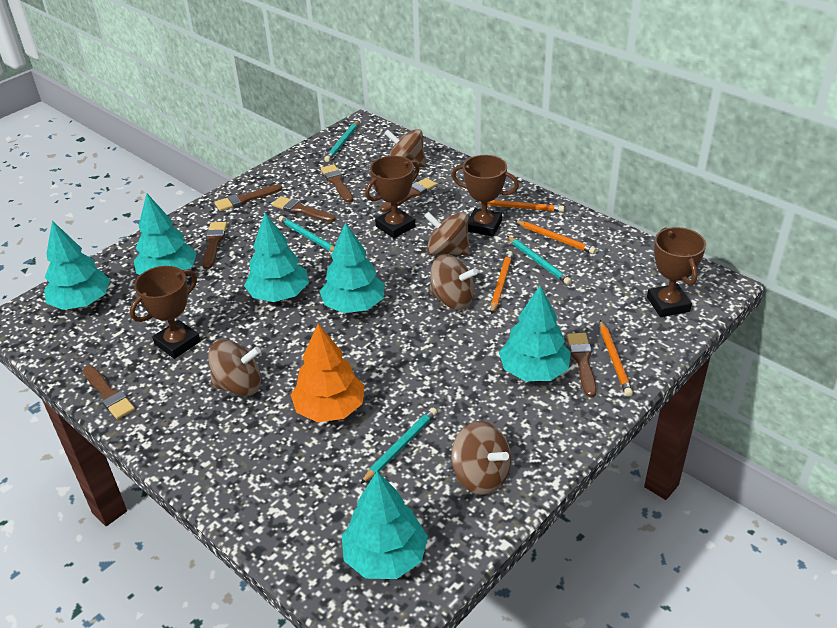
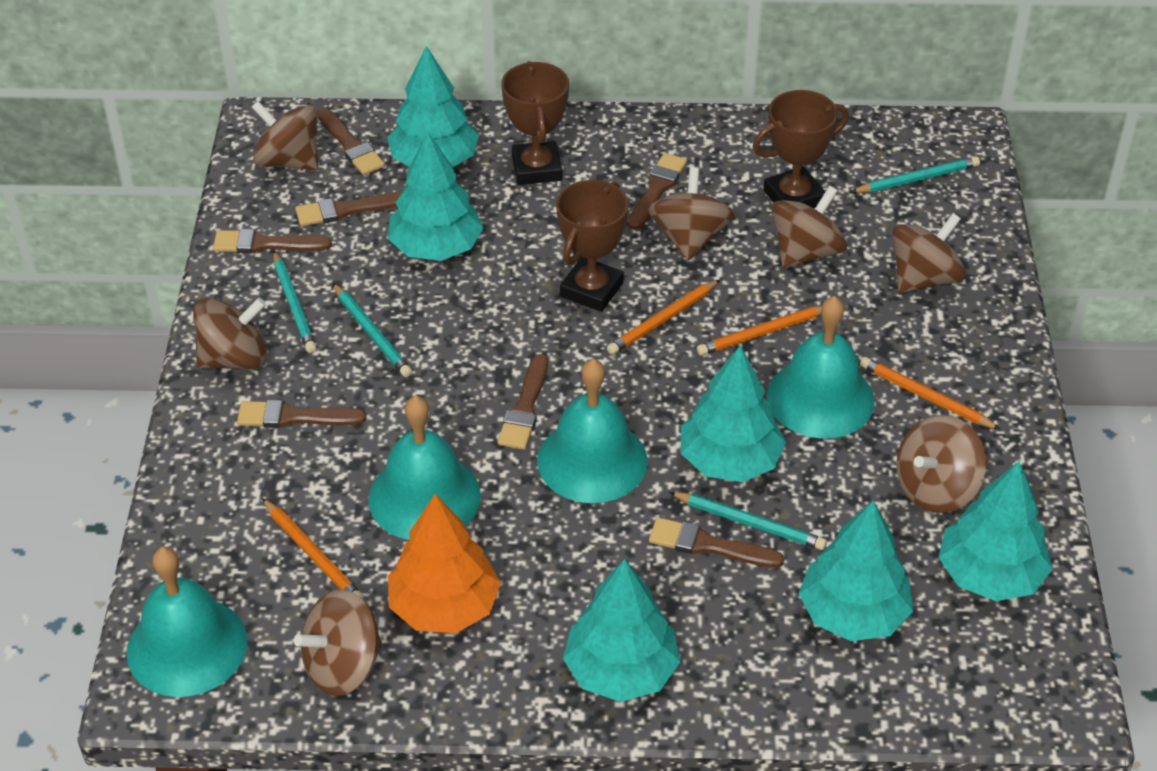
brown spinning top: [208,340,261,396] [384,129,426,167] [424,212,470,255] [429,254,478,310] [451,421,511,495] = 5 -> [193,298,267,369] [252,101,318,170] [294,589,382,696] [648,167,735,260] [771,186,847,268] [892,213,966,293] [897,415,987,513] = 7
brown trophy: [130,266,200,359] [365,156,420,238] [451,155,519,237] [647,227,706,317] = 4 -> [501,61,569,185] [556,180,629,312] [753,90,849,208] = 3
turquoise bell: none = 0 -> [127,547,247,697] [369,395,481,540] [537,359,648,503] [767,296,875,438] = 4

